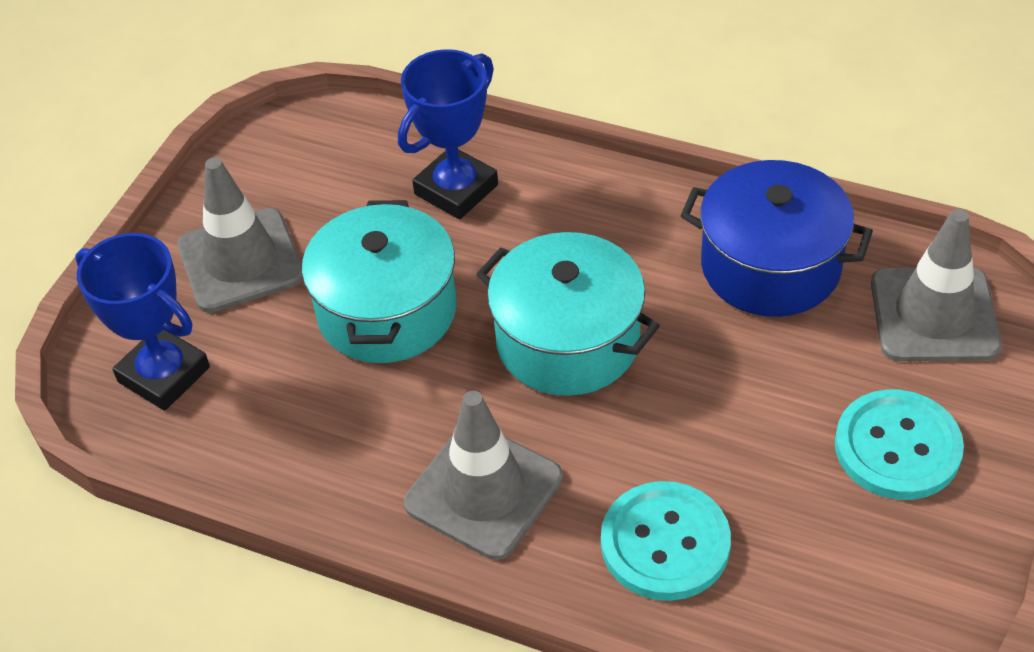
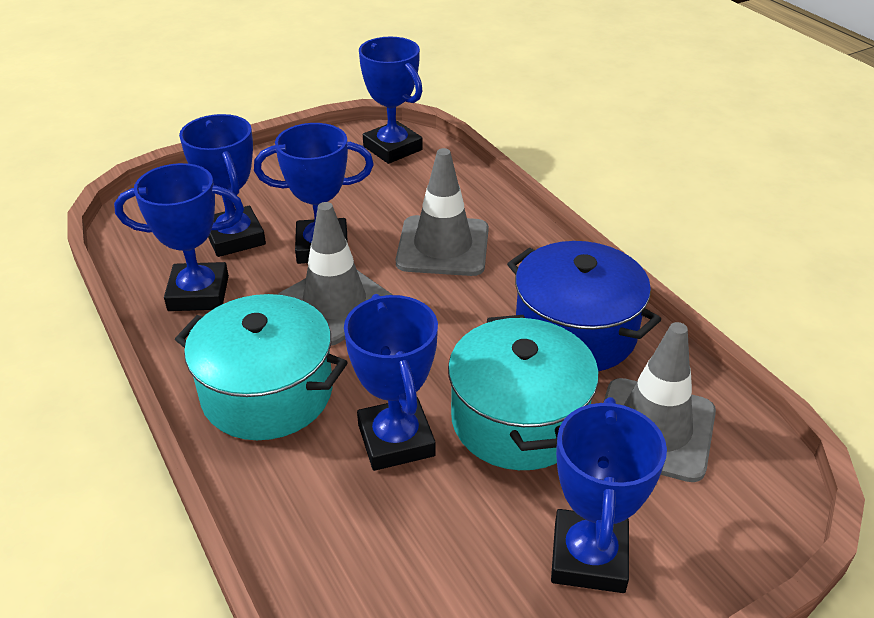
blue trophy: [75,233,210,411] [398,49,498,219] = 2 -> [114,163,244,311] [179,114,266,257] [254,123,374,264] [344,294,438,471] [359,37,423,164] [551,397,667,593] = 6
turquoise button: [601,481,731,601] [835,389,964,500] = 2 -> none = 0

